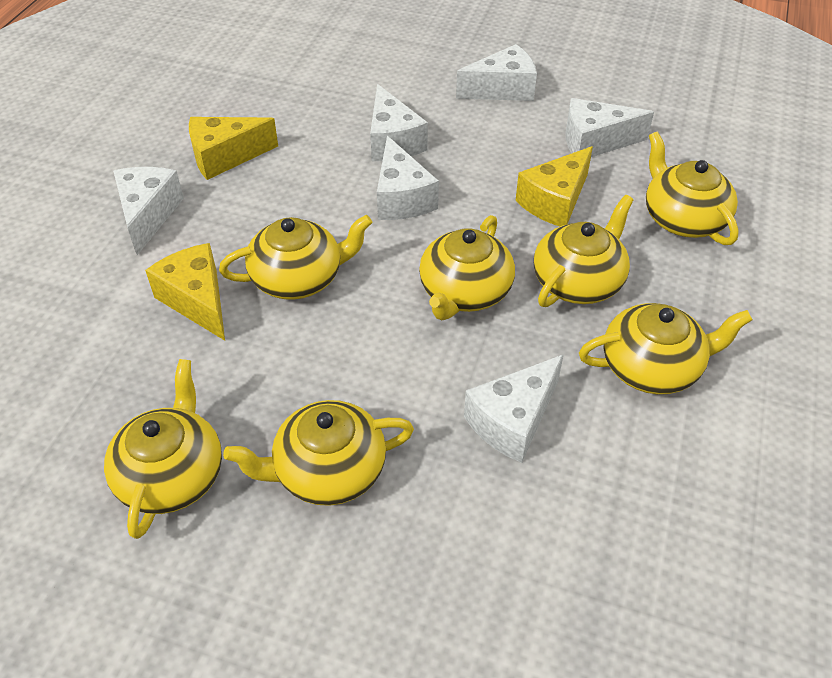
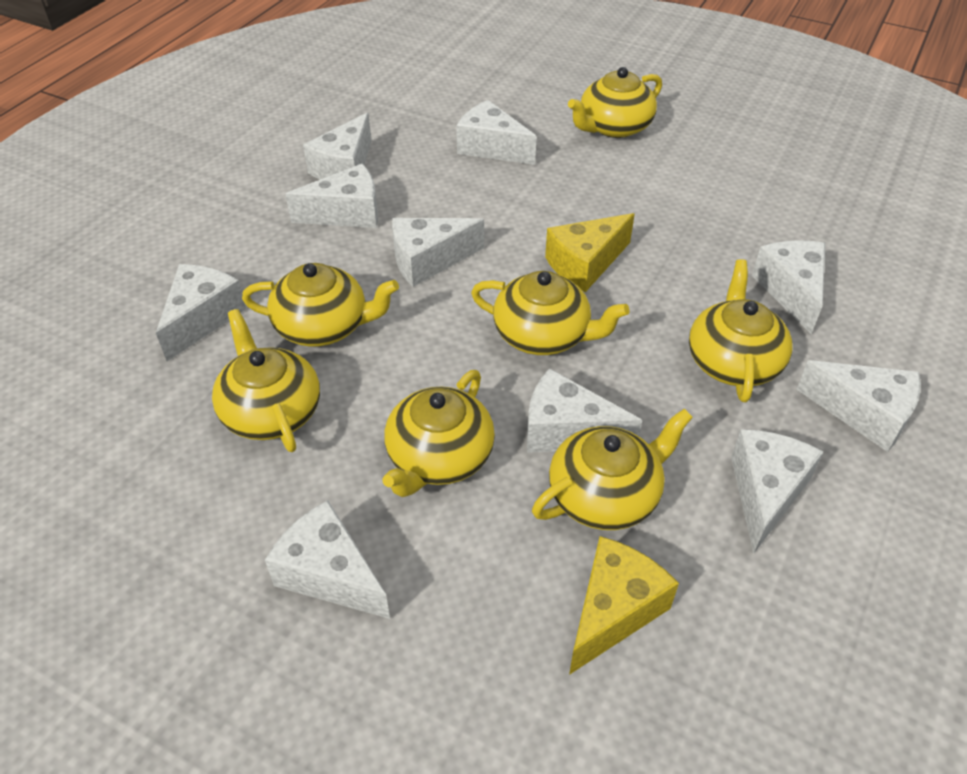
white cheese: [113,167,184,255] [370,84,428,161] [377,136,439,220] [456,44,537,101] [464,354,564,463] [565,98,654,157] = 6 -> [156,264,246,361] [265,500,390,619] [285,164,378,228] [303,113,371,179] [392,218,484,287] [456,100,537,165] [527,368,642,453] [731,429,823,553] [752,240,826,334] [796,360,921,452] = 10
yellow cheese: [145,243,225,341] [189,117,278,180] [515,146,593,226] = 3 -> [545,213,635,292] [569,536,679,675] = 2

